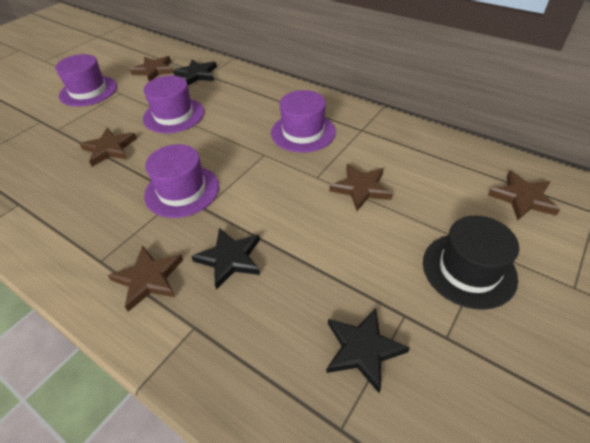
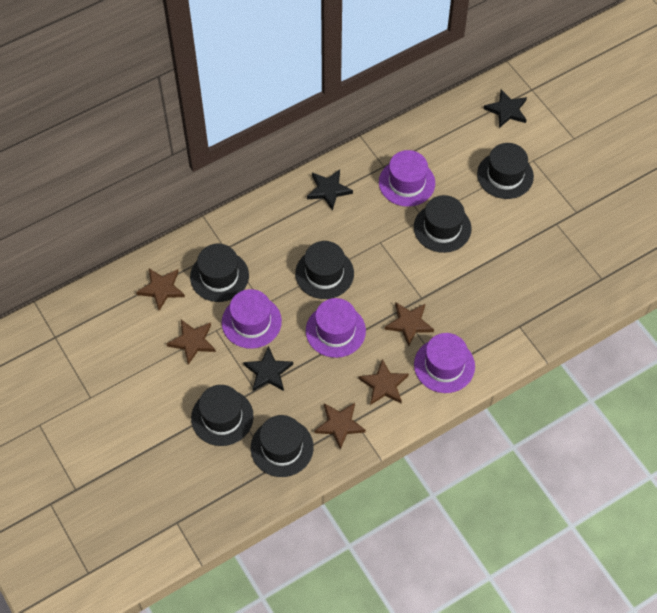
black hat: [423,216,519,310] = 1 -> [190,244,249,302] [191,385,254,446] [251,415,314,477] [295,241,354,299] [414,195,471,253] [477,143,534,199] = 6

